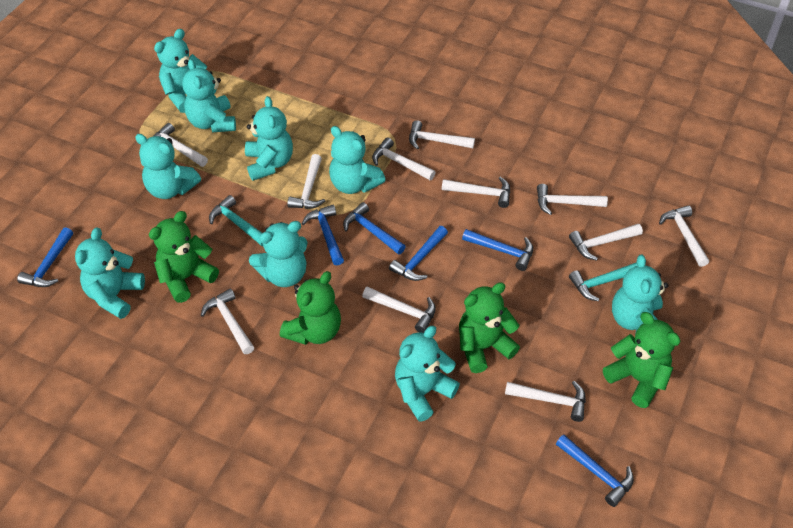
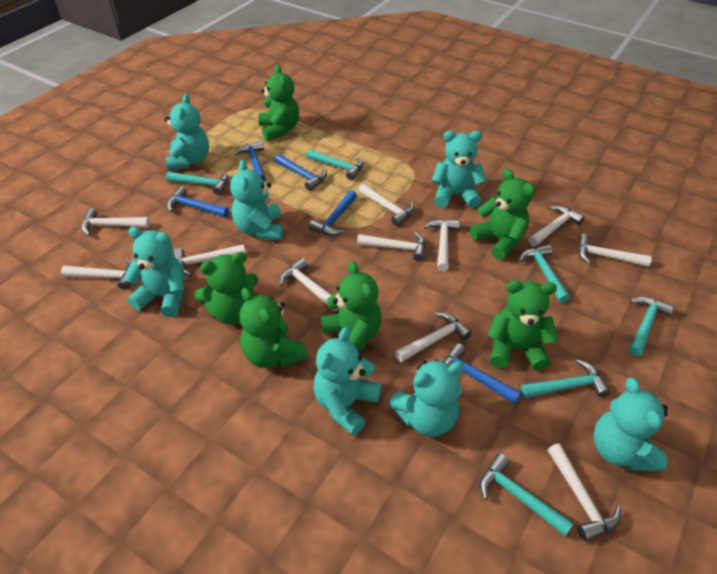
blue hammer: [17,227,73,287] [301,205,344,265] [343,202,406,255] [389,226,448,281] [462,229,533,271] [556,435,634,507] = 6 -> [167,186,229,217] [234,141,266,182] [274,154,327,191] [309,190,357,236] [443,343,522,404] = 5
green teddy bear: [149,211,219,303] [280,271,341,345] [459,282,520,373] [603,312,680,408] = 4 -> [195,252,258,324] [239,288,308,368] [258,64,299,141] [321,261,382,352] [470,169,535,260] [487,280,558,370] = 6
turquoise hammer: [209,195,263,246] [569,262,637,301] = 2 -> [166,170,228,195] [306,149,364,180] [480,453,574,536] [519,244,570,303] [521,359,610,398] [629,297,674,356] = 6
turquoise teddy bear: [75,227,145,319] [135,134,201,199] [154,29,207,113] [182,59,236,132] [245,96,293,181] [249,221,308,287] [329,126,386,194] [395,326,460,422] [612,255,668,335] = 9 -> [124,227,185,317] [164,94,209,171] [230,160,283,240] [313,327,382,436] [389,360,465,437] [432,131,486,208] [594,378,668,471] = 7

